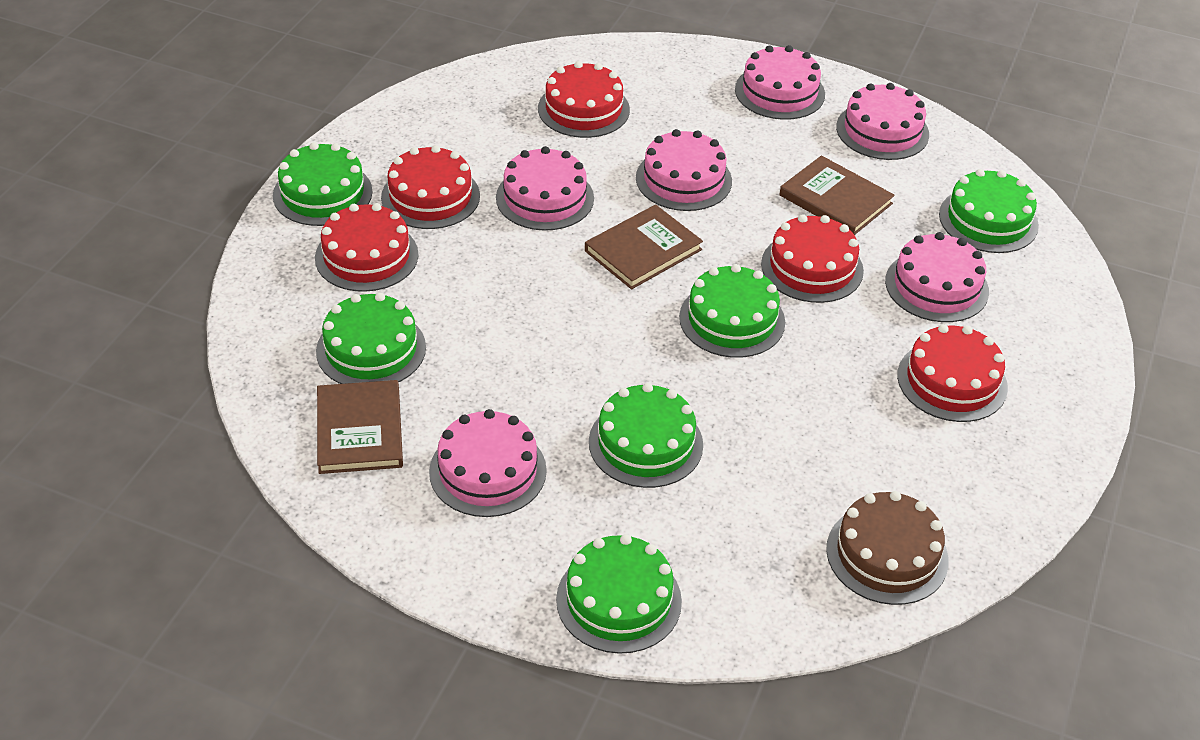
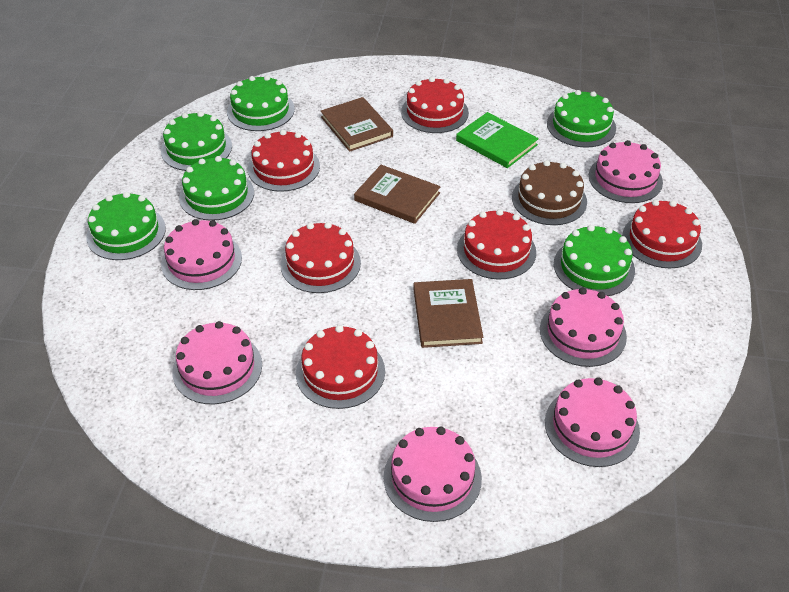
green book: none = 0 -> [456,112,539,168] = 1
red cake: [315,203,418,292] [381,145,480,229] [538,61,630,138] [761,214,864,303] [897,324,1008,422] = 5 -> [248,130,320,192] [280,222,361,293] [296,325,385,409] [401,77,469,133] [457,209,536,280] [622,200,702,268] = 6

